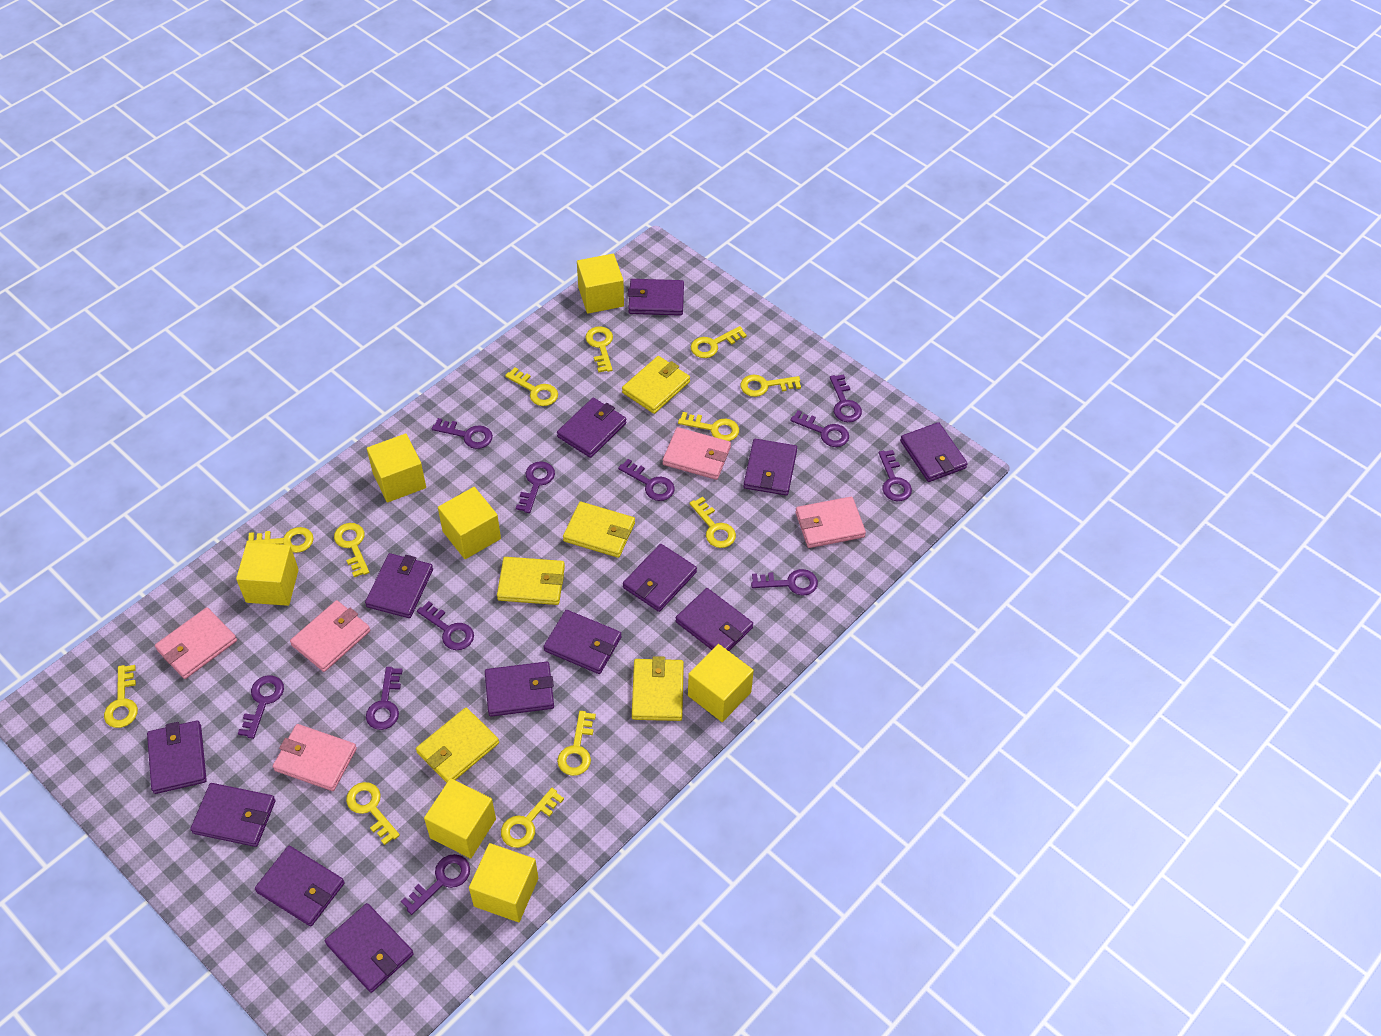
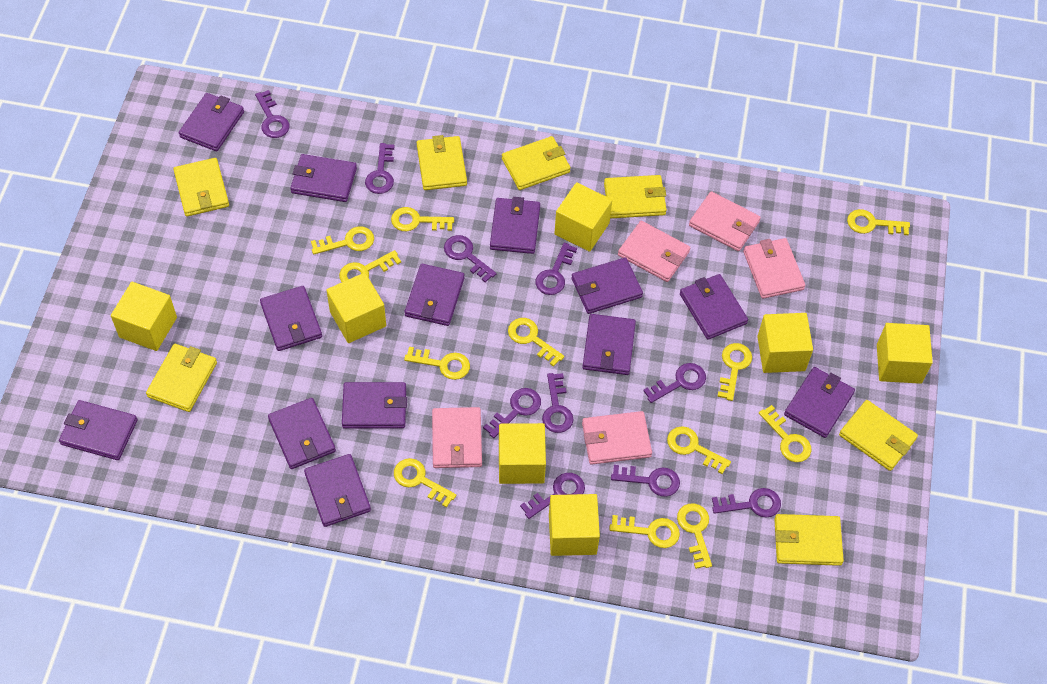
purple key: [238,675,284,739] [366,667,402,730] [401,854,470,915] [417,601,474,650] [432,418,493,449] [516,462,555,513] [618,459,675,501] [751,569,818,595] [790,410,849,447] [830,374,862,422] [879,450,912,501] = 11 -> [255,90,290,138] [365,143,394,194] [444,235,496,283] [483,388,541,438] [520,473,585,519] [536,243,577,295] [542,373,574,433] [611,465,680,497] [643,363,706,403] [712,488,781,517] = 10
yellow wallet: [416,707,499,783] [497,557,565,605] [563,502,635,558] [622,356,690,414] [632,656,684,721] = 5 -> [146,344,217,412] [173,158,229,217] [417,135,467,190] [502,136,571,190] [604,175,667,218] [774,514,844,566] [839,400,918,471] = 7

